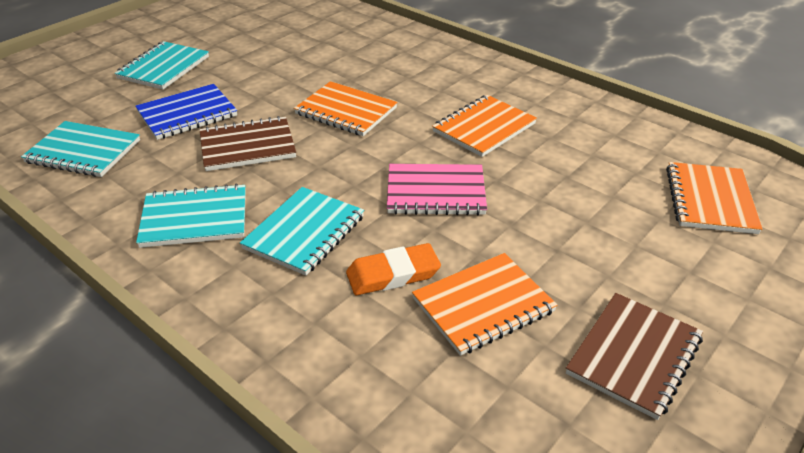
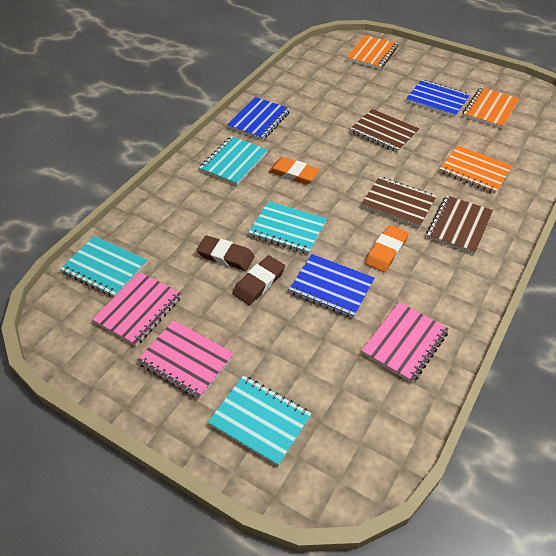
blue notebook: [135,84,237,140] = 1 -> [227,97,290,140] [289,254,375,318] [406,80,470,118] = 3
brown eraser: none = 0 -> [196,236,255,271] [233,255,285,305] = 2
brown notebook: [200,116,296,171] [566,293,703,420] = 2 -> [350,109,420,153] [361,177,437,228] [426,195,493,254] = 3
orange eraser: [346,243,441,295] = 1 -> [269,157,320,184] [365,225,409,272] = 2
orange notebook: [294,81,397,136] [412,253,557,356] [432,95,537,157] [666,162,763,234] = 4 -> [346,35,398,69] [440,145,513,194] [463,87,520,129] = 3
pink notebook: [387,164,487,215] = 1 -> [92,272,182,346] [137,320,234,399] [361,302,449,383] = 3

